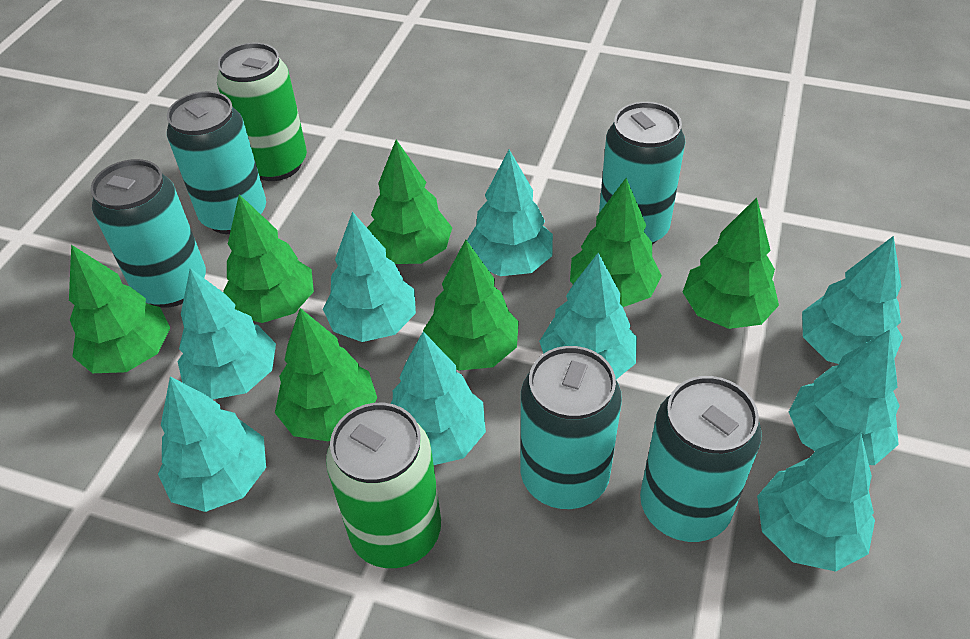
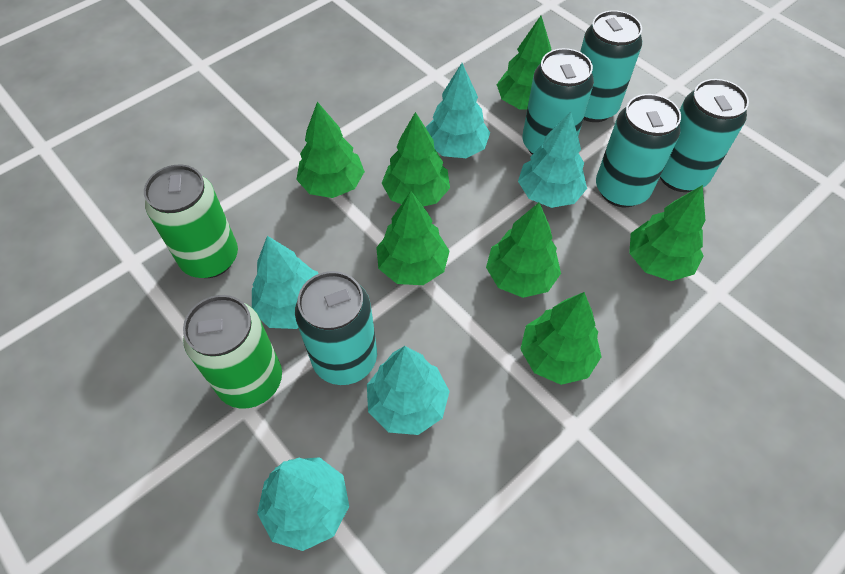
turquoise tree: [158,376,266,512] [178,268,276,400] [323,212,416,342] [391,331,486,465] [467,150,553,276] [539,253,637,379] [757,432,875,572] [789,330,900,465] [802,236,903,364] = 9 -> [252,236,319,329] [257,457,349,551] [367,346,450,435] [426,63,490,158] [518,112,587,208] = 5

